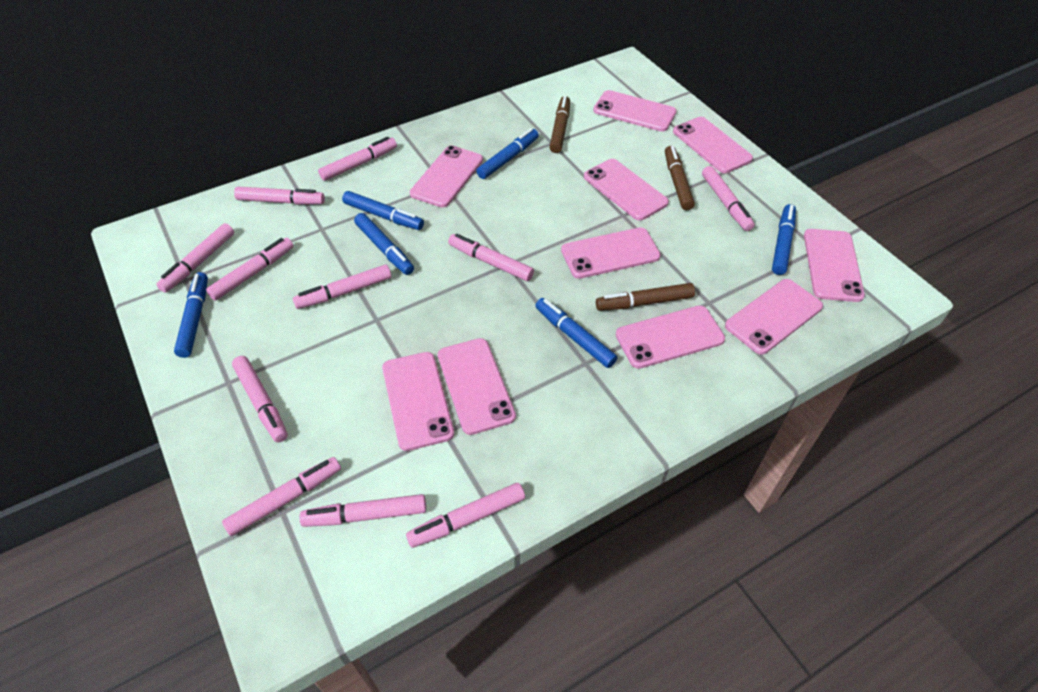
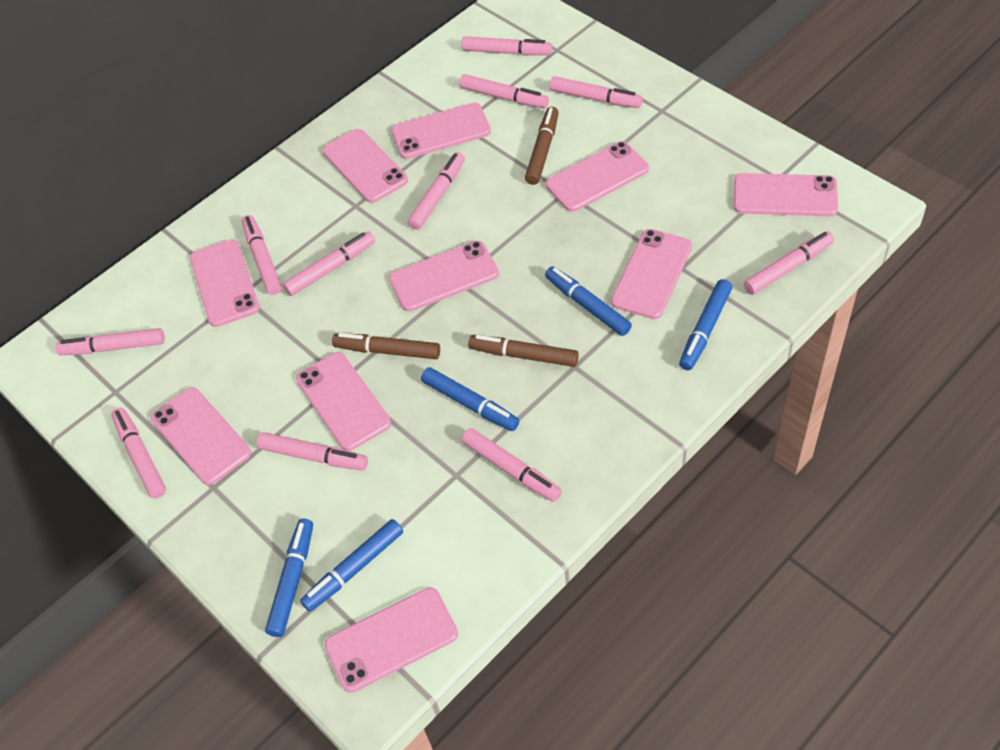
blue marker: [174,272,208,358] [342,191,424,230] [354,213,414,275] [476,128,539,179] [535,298,617,368] [772,204,796,275] = 6 -> [265,519,313,637] [300,519,403,612] [421,367,519,431] [545,266,632,336] [679,279,732,370] = 5

